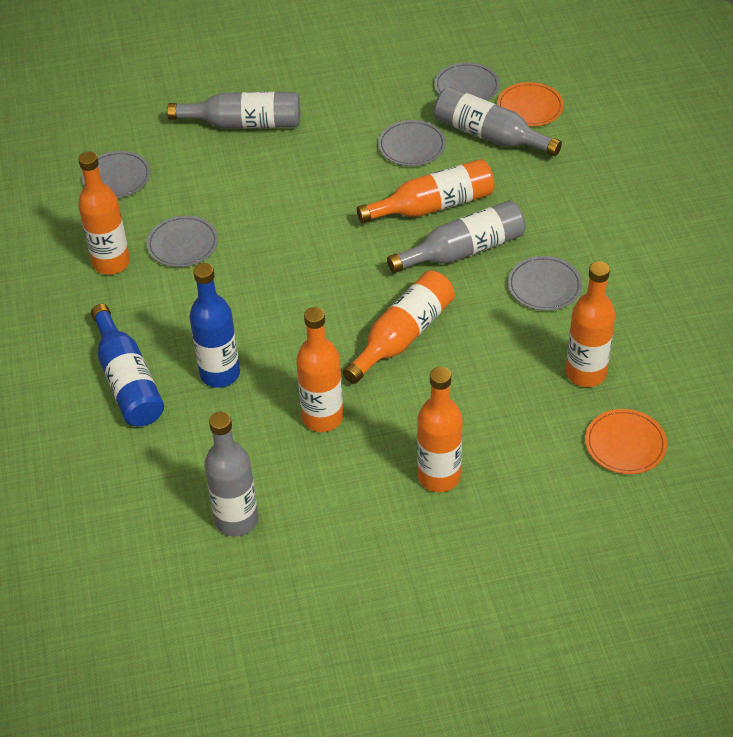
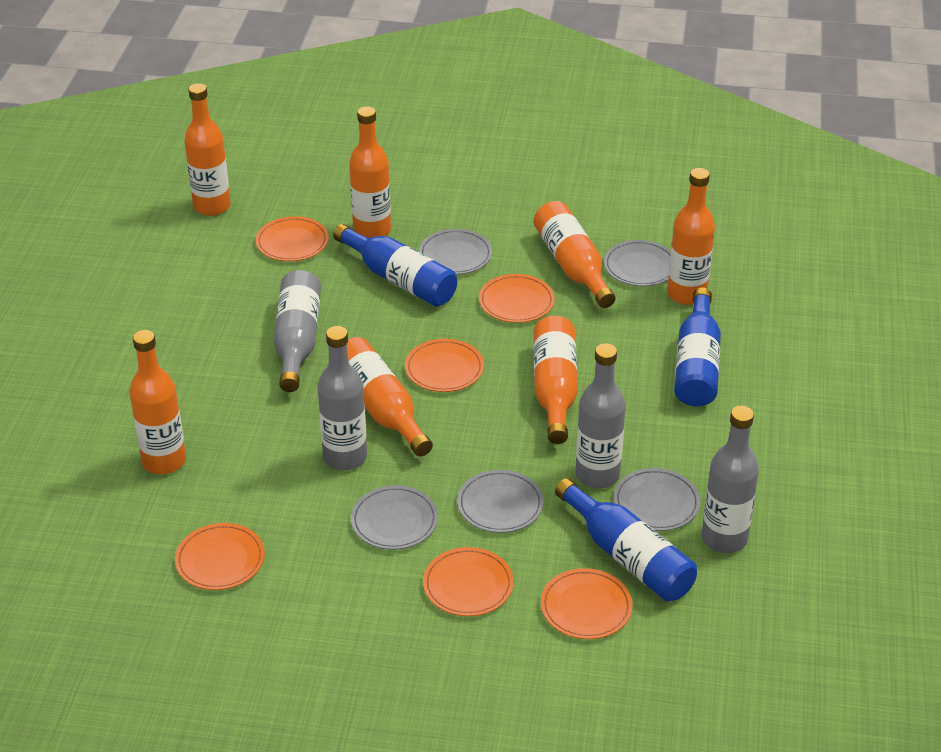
blue bottle: [91,304,164,426] [189,263,240,388] = 2 -> [333,224,457,307] [555,478,697,602] [674,287,721,407] = 3
orange bottle: [78,151,130,275] [296,307,343,432] [343,271,455,384] [357,159,495,223] [417,367,463,492] [566,261,615,387] = 6 -> [129,330,186,474] [184,83,231,216] [347,337,433,456] [349,106,391,238] [534,201,616,308] [534,316,578,444] [667,168,715,305] = 7
orange plate: [497,82,564,126] [585,409,667,474] = 2 -> [175,523,265,590] [256,216,329,261] [405,339,484,392] [423,547,514,616] [479,274,555,323] [541,568,633,639] = 6

